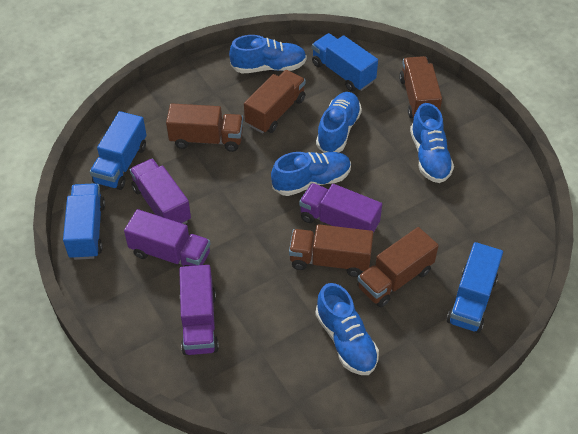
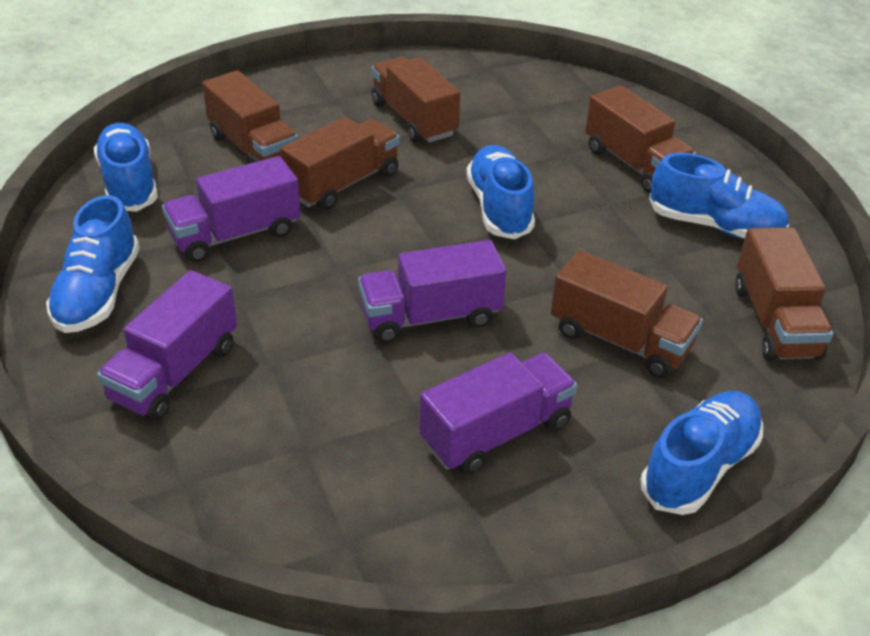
blue truck: [63,183,105,260] [90,111,146,190] [312,33,378,92] [447,242,503,333] = 4 -> none = 0
brown truck: [166,103,243,152] [244,70,306,133] [289,224,373,277] [357,227,439,307] [399,56,442,118] = 5 -> [202,70,299,164] [280,117,400,210] [371,57,460,143] [551,250,703,378] [585,85,696,194] [735,227,833,361] = 6

